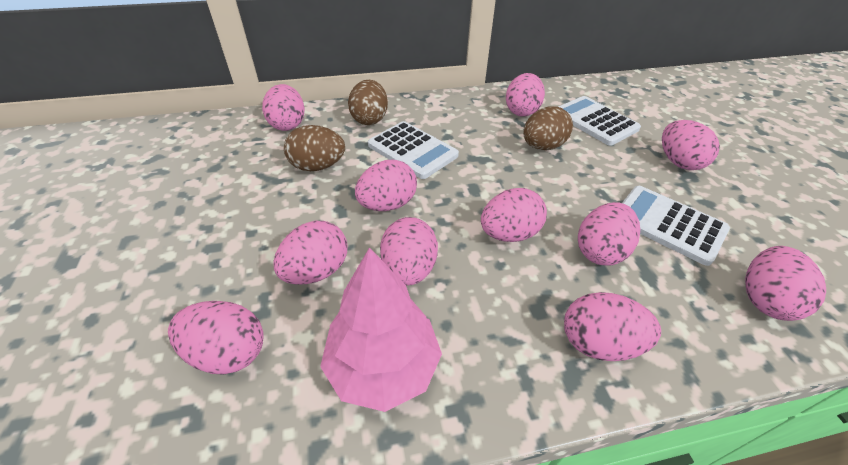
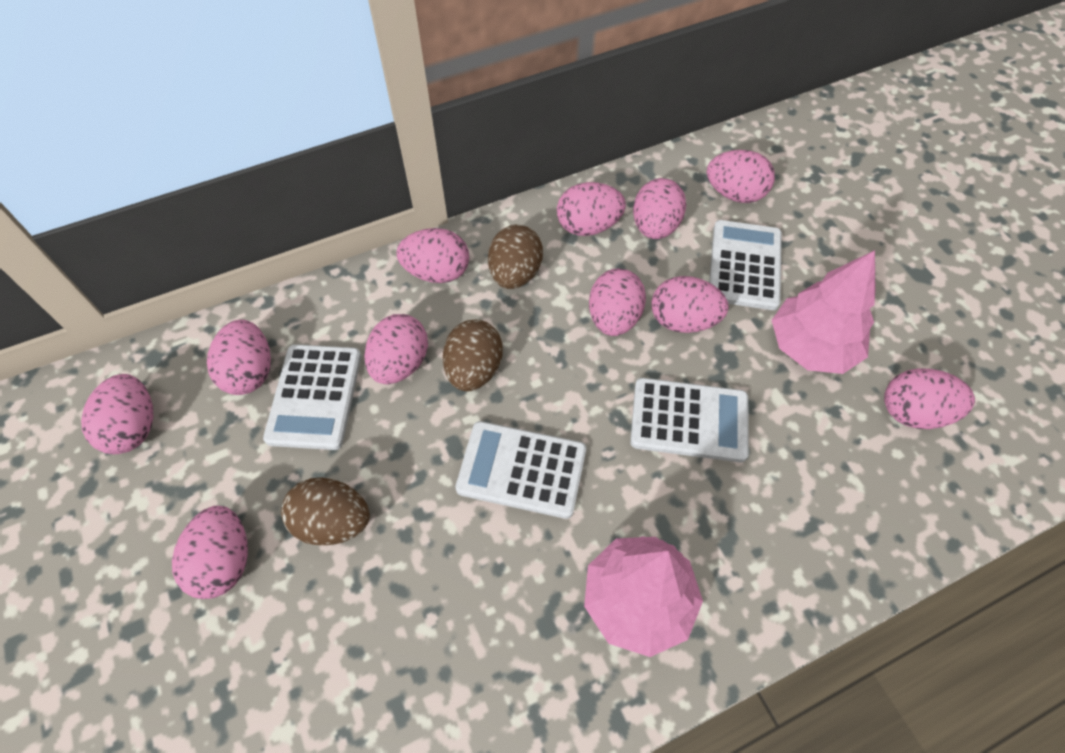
pink tree: [320,247,442,412] = 1 -> [584,536,703,657] [772,250,875,374] = 2
white calculator: [368,121,459,179] [559,96,641,146] [622,186,730,266] = 3 -> [263,344,361,450] [455,421,586,519] [630,378,749,462] [709,220,782,310] = 4

